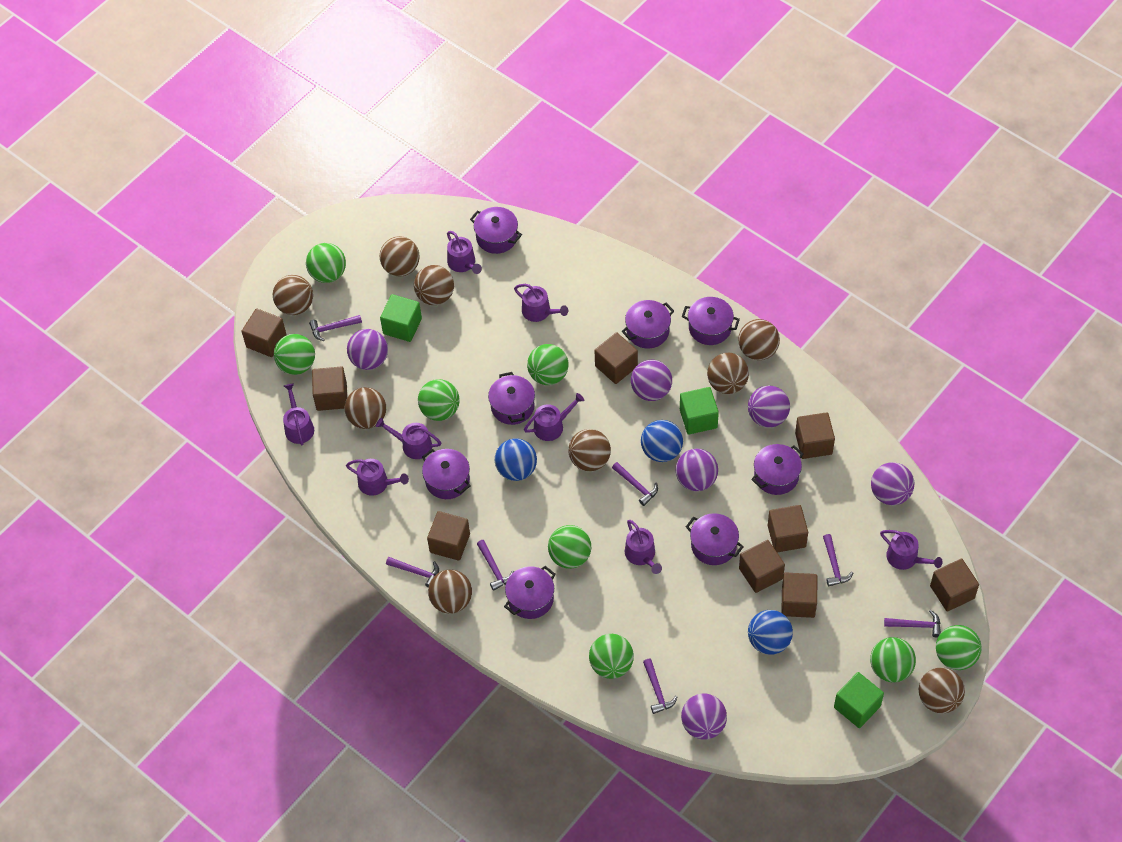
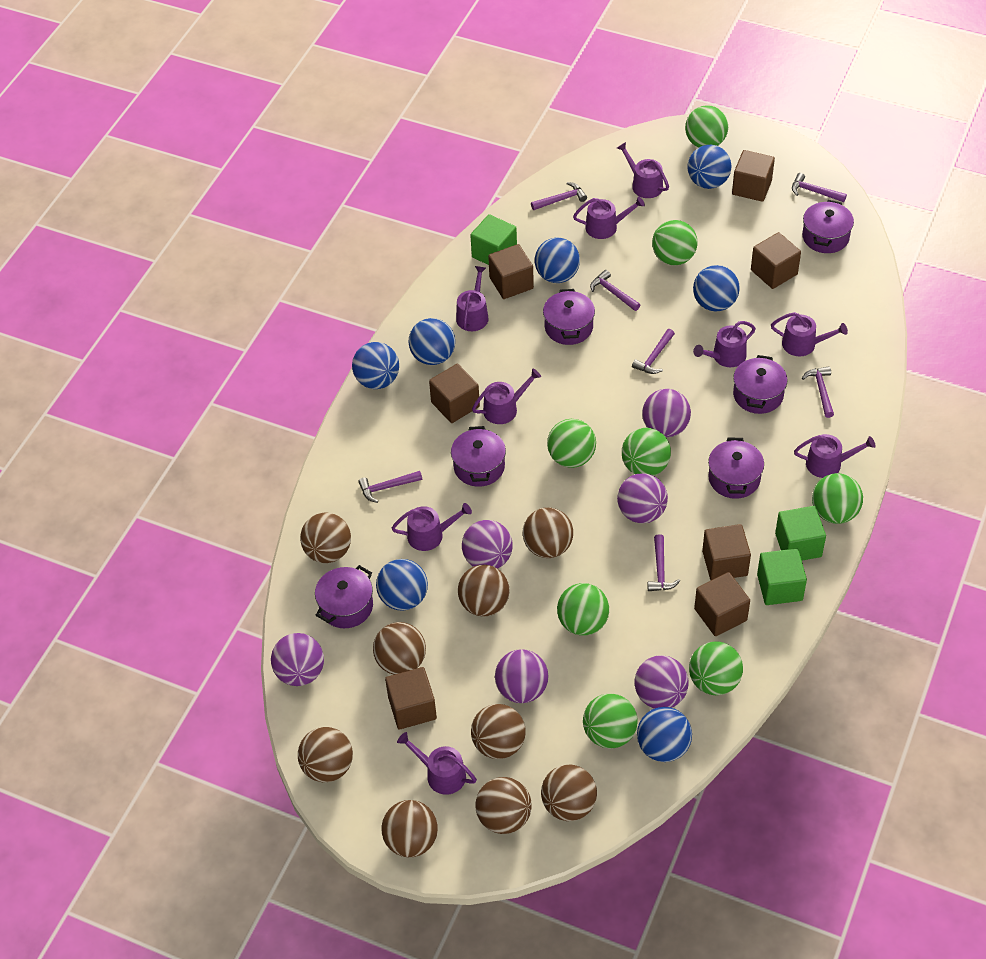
blue ball: [495,438,537,481] [641,420,683,462] [748,610,793,655] = 3 -> [352,342,399,389] [376,559,428,611] [409,318,455,365] [535,238,580,283] [637,707,692,762] [688,145,731,189] [693,265,740,311] = 7
brown cube: [241,308,286,357] [312,366,347,411] [427,511,470,561] [594,332,638,384] [739,540,785,593] [768,505,808,552] [781,573,817,618] [795,412,835,459] [930,558,979,612] = 9 -> [385,667,437,730] [429,364,480,423] [488,244,534,299] [694,572,750,636] [702,524,751,580] [732,150,775,202] [751,232,801,289] = 7
purple pot: [422,449,470,499] [470,207,522,254] [488,372,535,425] [504,566,555,619] [622,300,674,349] [682,297,740,345] [686,513,744,565] [751,444,803,495] = 8 -> [315,565,373,628] [451,426,506,487] [543,289,595,345] [708,437,764,499] [733,355,788,414] [802,200,854,253] = 6
purple watering can: [283,384,314,445] [346,459,409,496] [376,418,441,459] [447,231,482,274] [514,284,568,322] [524,393,584,441] [625,520,662,574] [880,530,943,570] = 8 -> [392,503,472,551] [397,732,477,795] [456,266,489,331] [472,369,541,424] [573,196,645,239] [617,142,669,198] [693,321,756,367] [771,312,848,356] [794,434,876,478] = 9

